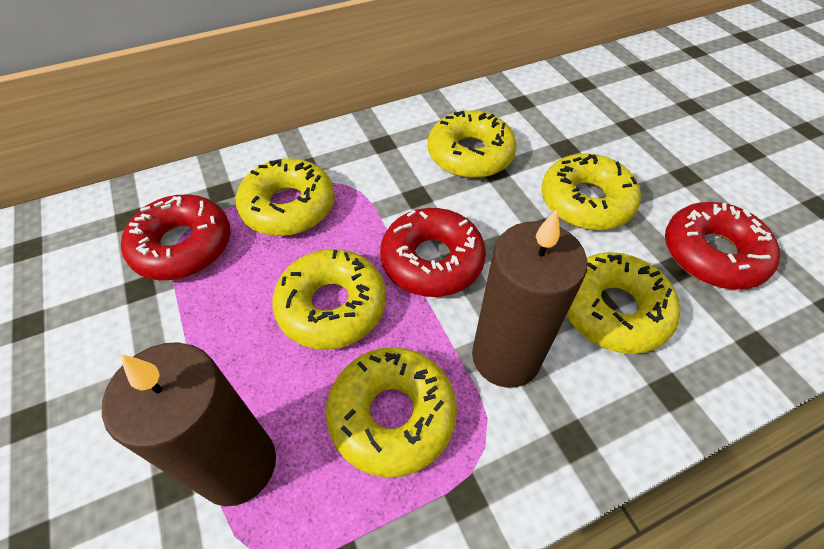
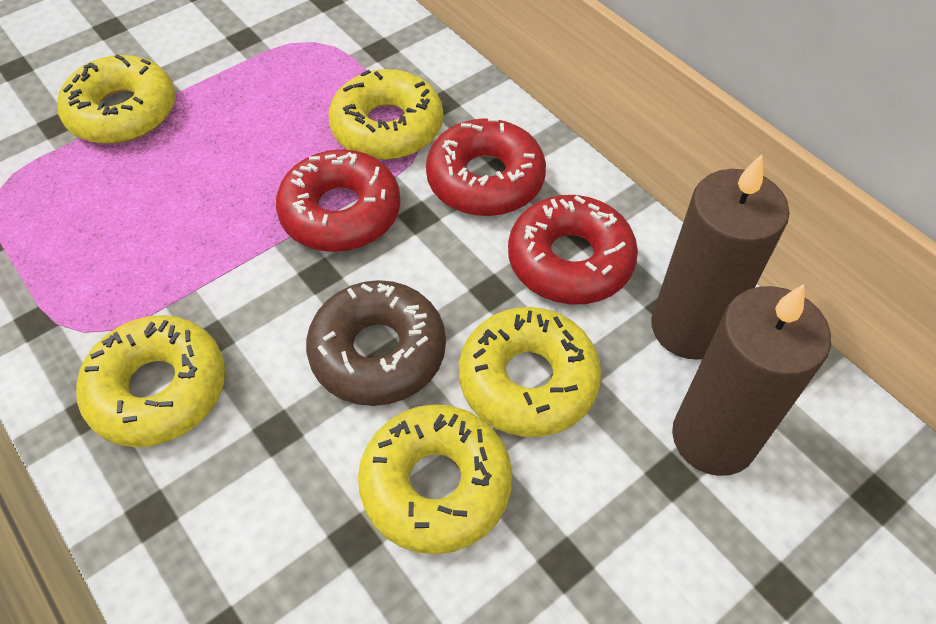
brown donut: none = 0 -> [306,280,446,406] = 1
yellow donut: [236,158,335,236] [272,249,386,350] [326,347,457,478] [428,110,517,178] [542,153,641,230] [567,252,680,354] = 6 -> [57,54,175,144] [76,315,225,447] [328,69,443,160] [358,404,512,554] [459,307,601,437] = 5

